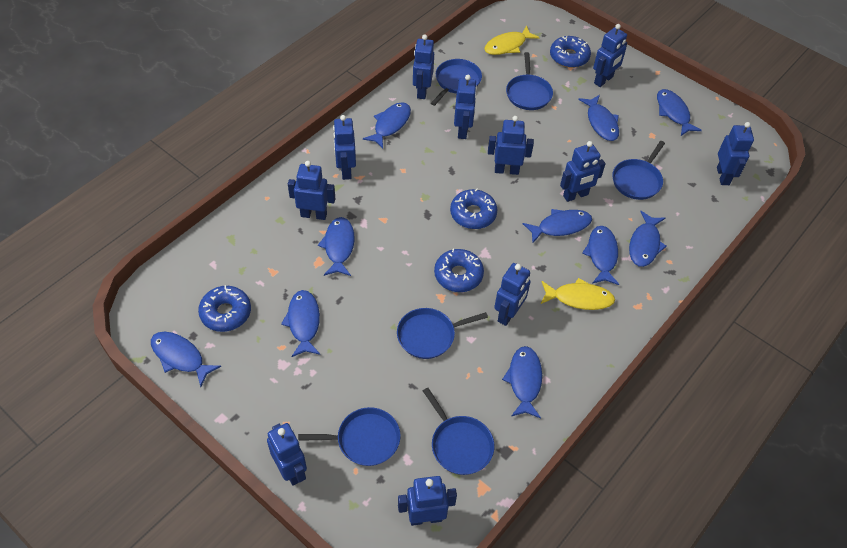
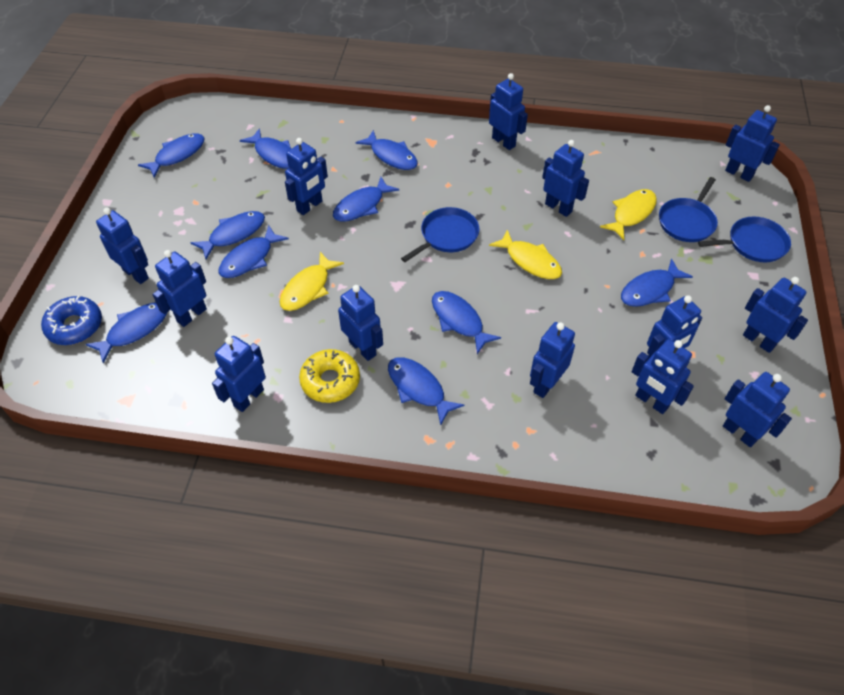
blue donut: [198,285,251,332] [434,249,484,292] [450,189,498,229] [550,36,591,68] = 4 -> [41,296,102,345] = 1
blue pan: [298,407,401,466] [397,308,488,359] [423,388,494,475] [431,59,482,106] [506,52,553,110] [612,141,665,200] = 6 -> [401,207,479,262] [659,177,718,242] [698,217,791,262] = 3
blue robot: [267,423,307,486] [288,161,335,220] [333,115,356,180] [398,476,457,526] [413,35,434,99] [454,75,477,139] [488,116,534,175] [494,263,531,326] [560,141,605,202] [593,24,627,87] [717,122,754,185] = 11 -> [96,208,149,284] [152,250,207,327] [212,336,266,412] [285,138,328,215] [338,285,383,361] [489,73,528,150] [530,322,575,398] [542,140,589,217] [631,339,694,414] [647,295,702,359] [723,372,792,447] [725,105,780,182] [743,277,808,353] = 13
yellow donut: none = 0 -> [299,349,360,403] = 1
yellow fish: [484,25,540,55] [541,278,615,310] = 2 -> [280,252,344,311] [489,230,562,279] [600,189,657,240] = 3

